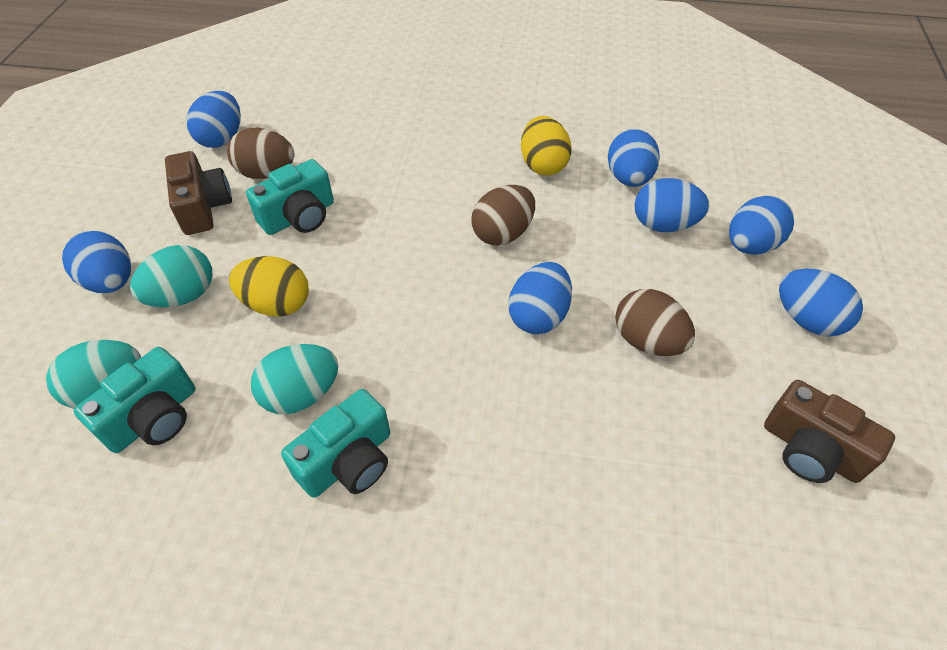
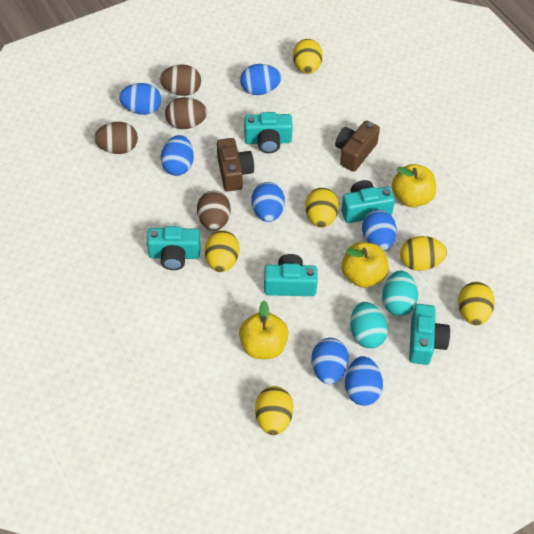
brown egg: [227,128,295,179] [471,185,535,246] [615,289,695,356] = 3 -> [94,122,138,154] [160,64,201,96] [165,97,207,129] [197,191,231,231] = 4
turquoise camera: [74,347,196,453] [246,159,334,235] [281,389,390,498] = 3 -> [147,226,200,270] [244,112,293,153] [264,254,318,296] [341,180,395,223] [409,304,450,365] = 5
turquoise egg: [46,340,141,409] [130,245,212,307] [251,344,338,414] = 3 -> [350,302,388,348] [382,271,418,316] = 2
yellow apple: none = 0 -> [239,301,289,359] [341,242,389,288] [392,164,436,207] = 3
yellow egg: [229,256,309,317] [521,116,571,175] = 2 -> [205,230,239,272] [255,386,293,435] [293,39,323,74] [305,188,339,228] [400,236,447,271] [458,282,495,325] = 6

